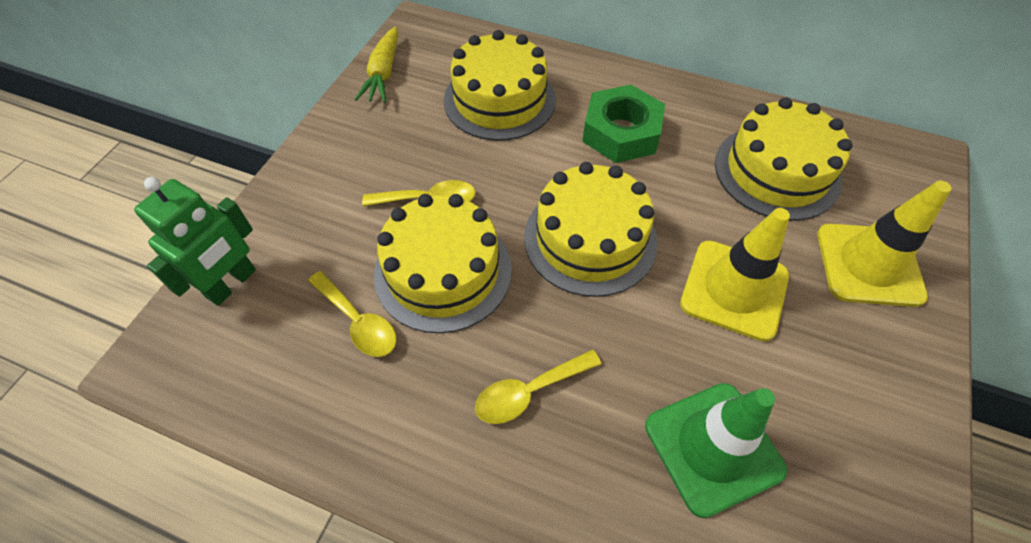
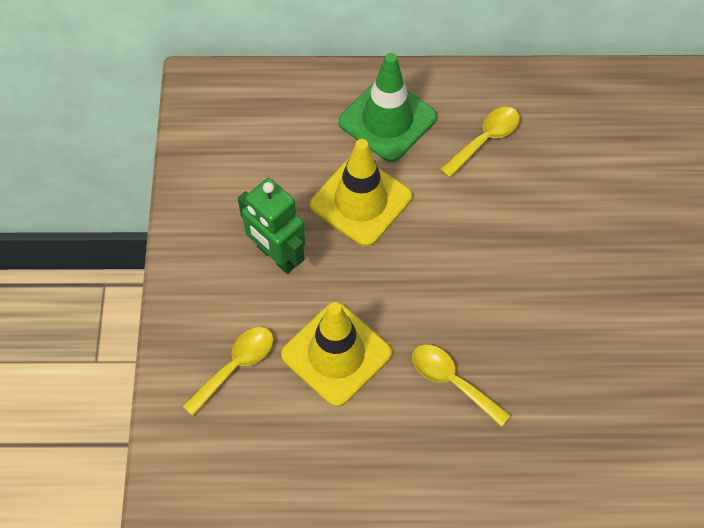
green nut: [582,85,665,163] = 1 -> none = 0
yellow cake: [374,194,512,333] [444,30,556,141] [524,162,657,297] [715,97,853,221] = 4 -> none = 0
yellow carrot: [354,26,398,103] = 1 -> none = 0

